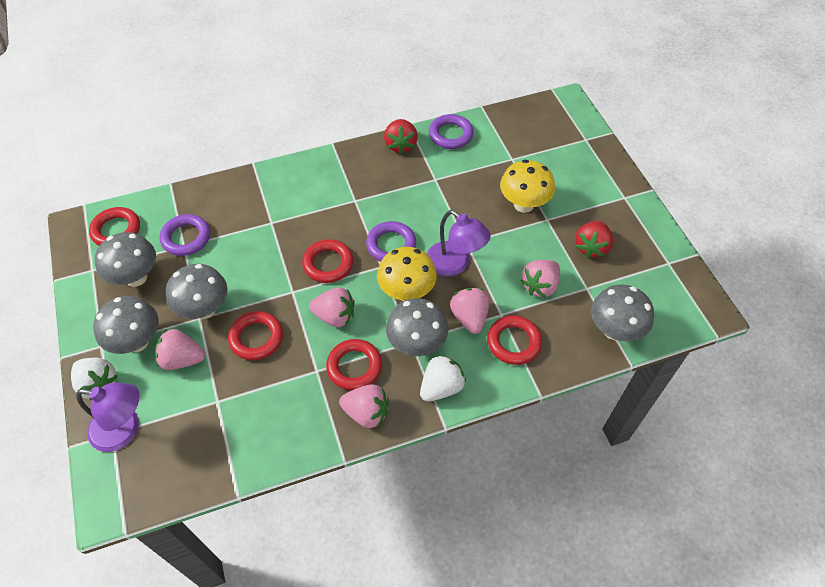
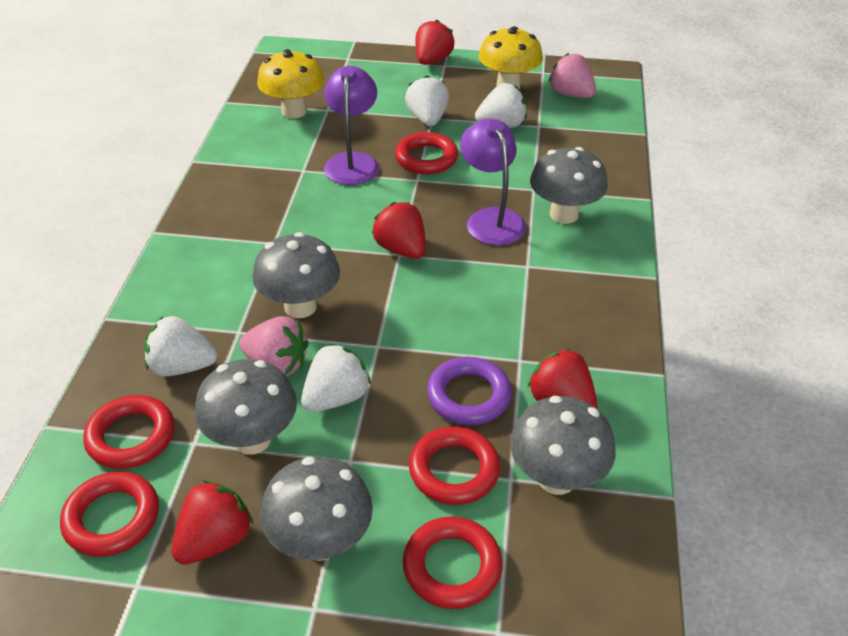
pink strawberry: [155,329,205,370] [309,287,354,327] [339,384,389,428] [450,288,489,334] [520,260,560,298] = 5 -> [239,316,309,376] [549,53,596,98] = 2
purple ring: [160,214,210,256] [366,221,416,262] [429,114,474,149] = 3 -> [427,357,512,425] = 1
red strawberry: [384,119,418,154] [575,221,613,258] = 2 -> [171,480,253,565] [372,202,426,259] [415,20,454,65] [527,348,597,409] = 4
white strawberry: [71,358,118,400] [420,354,466,401] = 2 -> [144,316,218,376] [301,343,371,412] [405,75,449,126] [475,83,527,128] = 4

